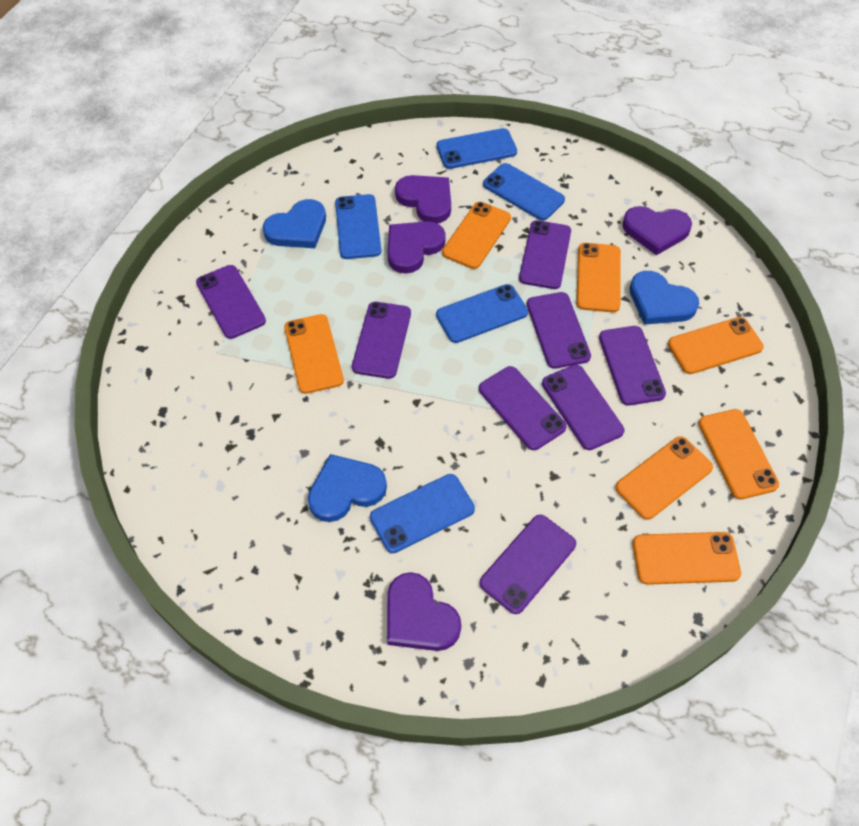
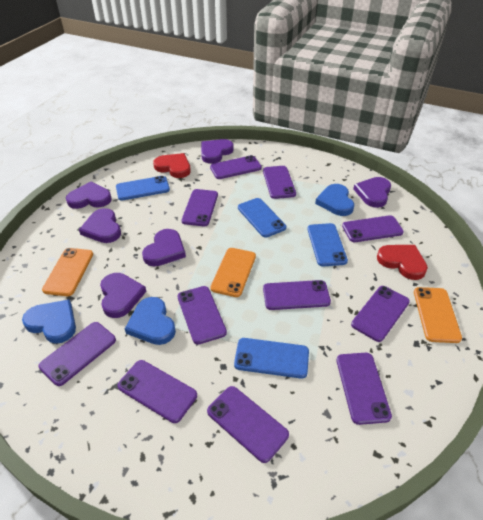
blue phone: [335,194,381,259] [370,474,475,553] [436,128,517,169] [436,284,528,343] [483,163,565,221] = 5 -> [116,176,170,201] [234,338,309,379] [238,198,286,237] [307,223,348,267] = 4
orange phone: [284,314,344,394] [442,202,511,269] [576,243,621,312] [615,436,713,520] [632,532,741,585] [668,317,764,374] [698,409,779,500] = 7 -> [42,248,93,296] [210,248,256,297] [414,287,462,343] = 3
purple heart: [387,221,446,274] [387,572,461,651] [395,175,451,223] [622,206,692,255] = 4 -> [66,182,112,209] [79,208,121,243] [100,273,146,318] [142,229,186,266] [201,139,234,164] [353,177,391,208] = 6
purple phone: [196,265,266,339] [352,302,411,379] [479,366,567,450] [480,515,576,614] [519,220,571,289] [527,292,591,369] [542,365,624,450] [599,326,666,406] = 8 -> [39,322,116,386] [118,360,197,423] [178,286,227,344] [182,189,218,226] [207,386,289,463] [210,155,262,179] [263,166,296,199] [263,280,331,310] [336,353,392,425] [342,215,404,242] [351,286,410,342] = 11
red heart: none = 0 -> [153,153,191,178] [377,245,428,280] = 2

